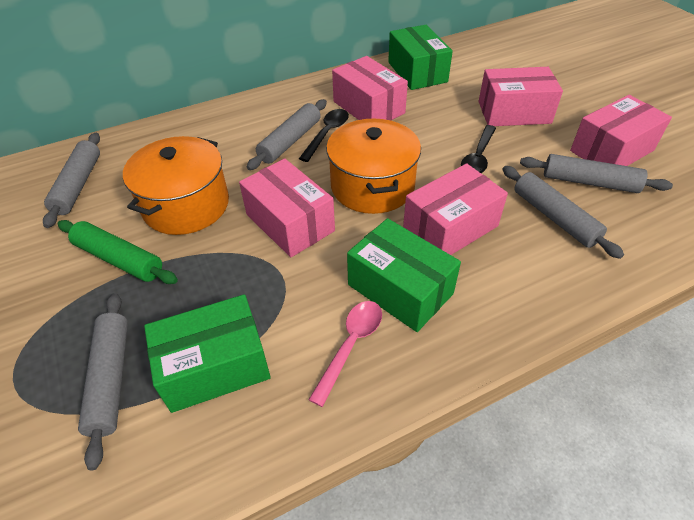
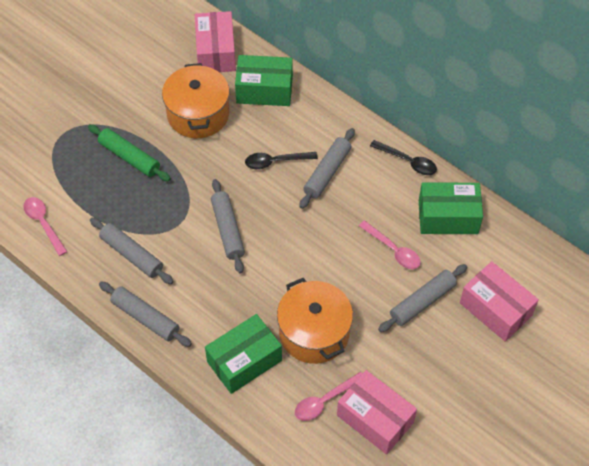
pink box: [239,159,335,257] [332,56,408,120] [403,163,508,255] [479,67,563,126] [570,95,672,166] = 5 -> [195,11,236,72] [337,370,417,454] [460,261,539,342] = 3
pink spoon: [309,301,382,407] = 1 -> [23,197,67,256] [295,372,363,421] [359,220,421,269] = 3

